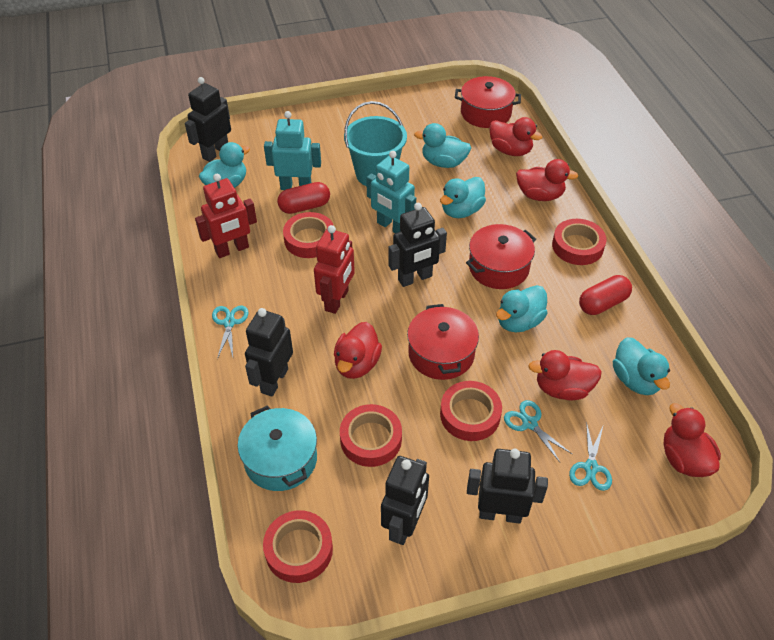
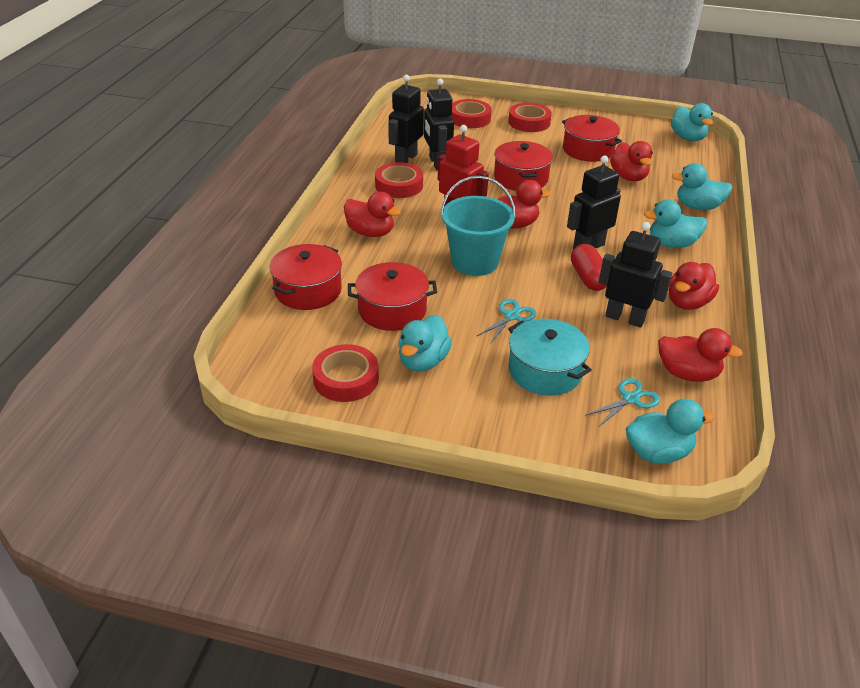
black robot: [185,77,231,162] [245,308,293,397] [381,456,429,545] [388,203,447,287] [467,449,548,524] = 5 -> [388,75,424,163] [424,78,454,170] [567,156,621,250] [599,222,672,328] = 4
red capsule: [277,182,330,214] [579,275,632,315] = 2 -> [571,244,607,291] = 1
red pot: [407,304,479,380] [455,76,521,128] [466,224,536,289] = 3 -> [270,244,342,310] [348,262,437,331] [494,141,553,191] [562,115,622,162] = 4
red robot: [195,174,257,258] [314,225,355,314] = 2 -> [438,125,489,205] = 1
red tape: [263,510,333,583] [283,212,334,258] [340,404,402,467] [440,381,502,441] [552,219,607,265] = 5 -> [312,344,379,402] [375,162,423,198] [451,99,492,128] [508,103,552,132] = 4
turquoise robot: [264,111,321,190] [366,151,416,233] = 2 -> none = 0
turquoise scissors: [212,306,248,359] [504,400,572,462] [569,421,612,491] = 3 -> [477,299,536,344] [585,378,660,427] = 2

